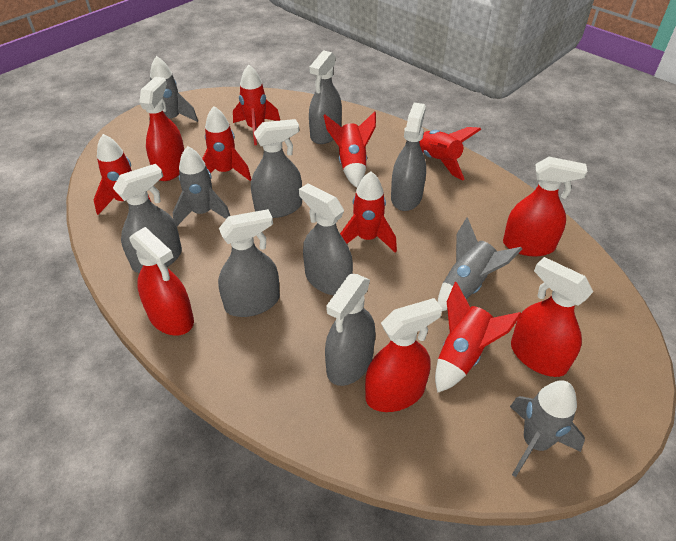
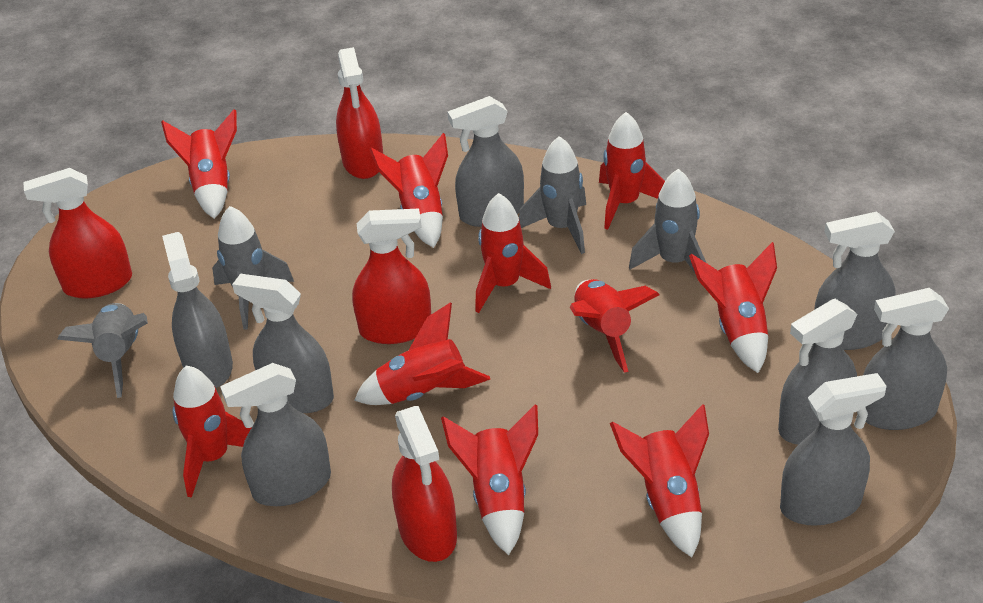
grey spray bottle: [113,164,182,273] [218,209,280,317] [251,119,302,218] [299,183,353,295] [309,50,342,144] [325,274,376,386] [391,103,426,211] = 7 -> [162,232,233,388] [220,363,331,506] [232,274,334,413] [447,96,524,227] [778,299,857,445] [780,373,887,526] [814,212,896,350] [863,288,949,430] = 8
red rocket: [93,134,151,215] [202,106,252,181] [233,65,280,145] [324,111,376,188] [340,171,397,253] [419,127,481,180] [435,282,522,393] = 7 -> [161,109,237,219] [173,365,252,498] [354,302,490,405] [369,133,448,248] [441,405,538,555] [475,193,551,313] [570,279,660,373] [599,112,665,230] [610,404,709,557] [689,242,777,373] = 10
red spray bottle: [129,227,194,336] [139,77,184,181] [365,298,442,412] [503,157,587,257] [511,257,593,377] = 5 -> [23,168,132,298] [336,47,383,179] [352,209,431,344] [392,406,457,562] = 4

